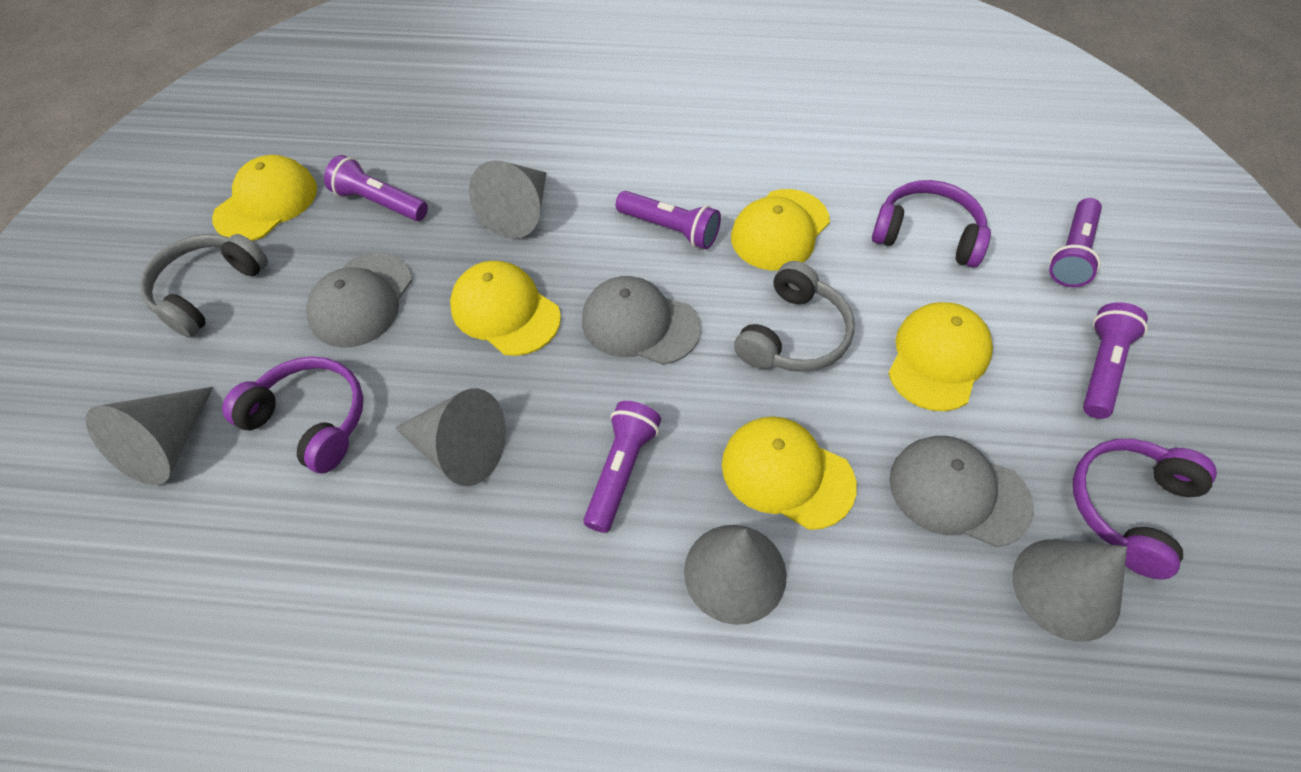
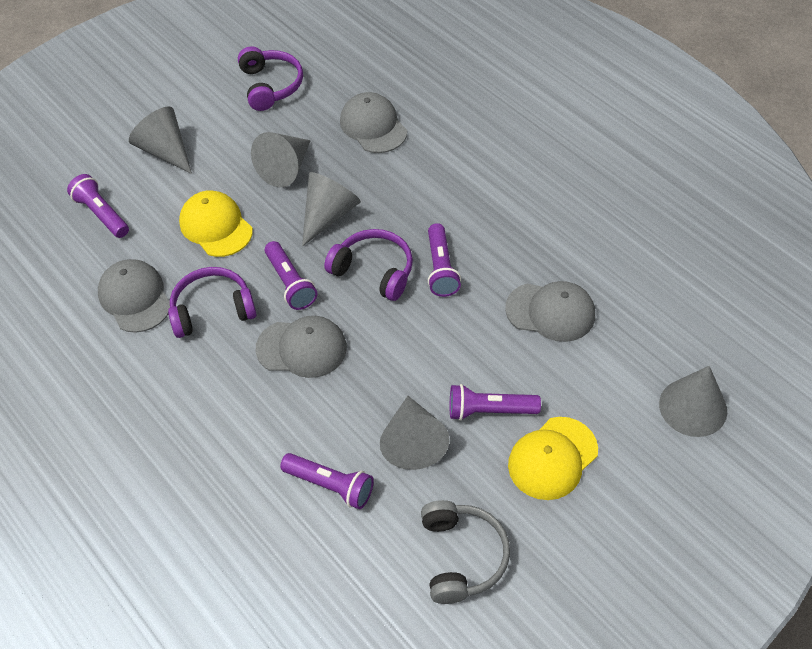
grey cap: [306,253,412,348] [582,276,701,365] [889,436,1034,547] = 3 -> [98,259,170,333] [256,316,347,378] [340,92,407,153] [505,281,595,342] = 4
grey headphones: [140,234,268,337] [734,261,854,372] = 2 -> [421,500,510,604] = 1
yellow cap: [212,155,317,241] [450,261,561,356] [722,416,857,530] [731,189,830,271] [888,302,993,411] = 5 -> [179,190,253,257] [508,417,598,500] = 2

